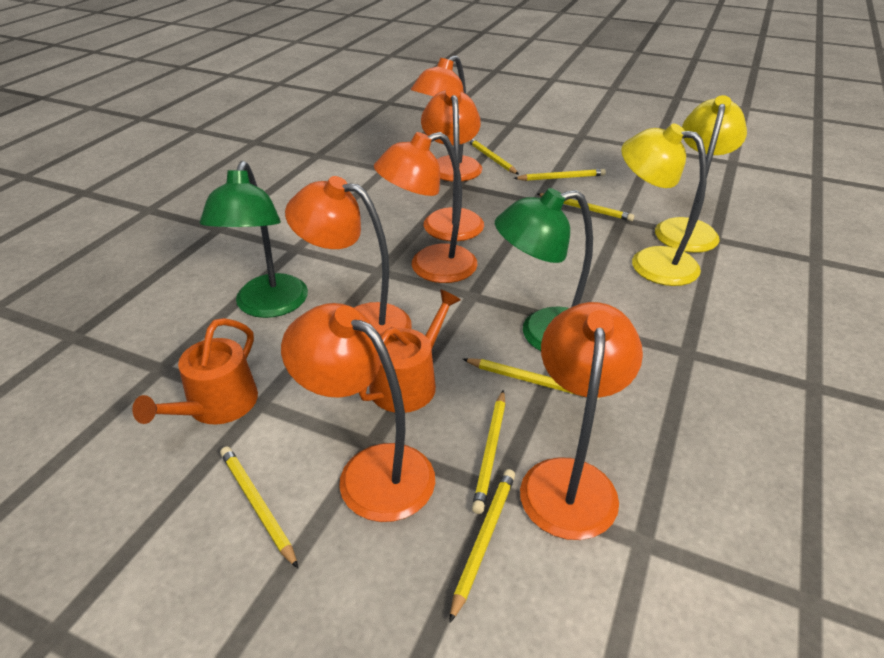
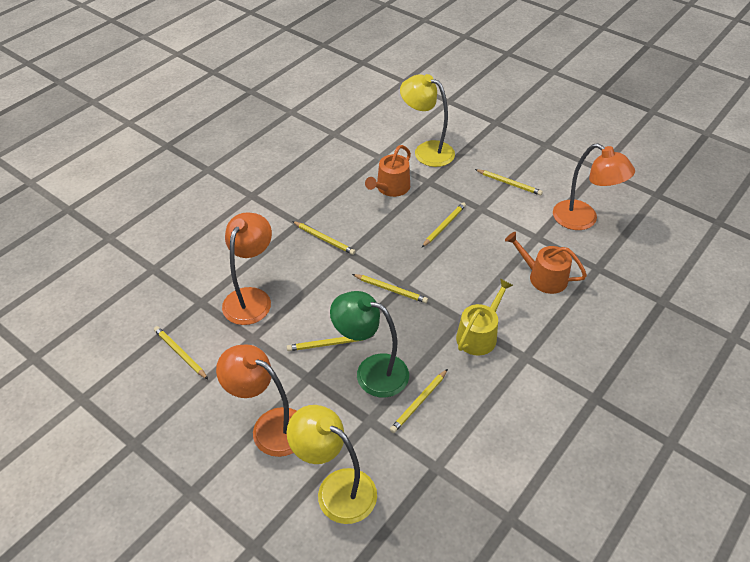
green lamp: [200,161,308,318] [495,188,593,351] = 2 -> [330,291,409,397] = 1
orange lamp: [281,303,435,522] [285,176,412,334] [374,132,478,283] [411,55,482,182] [421,87,484,241] [520,302,643,540] = 6 -> [216,344,297,457] [222,212,272,325] [553,143,635,230] = 3
yellow watering can: none = 0 -> [456,279,513,355] = 1

